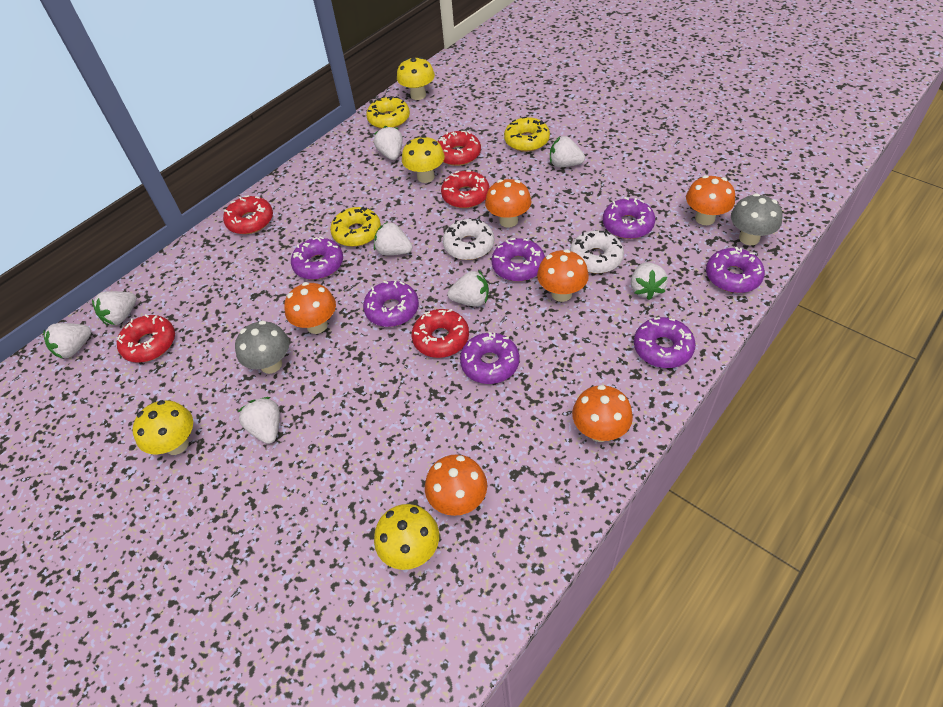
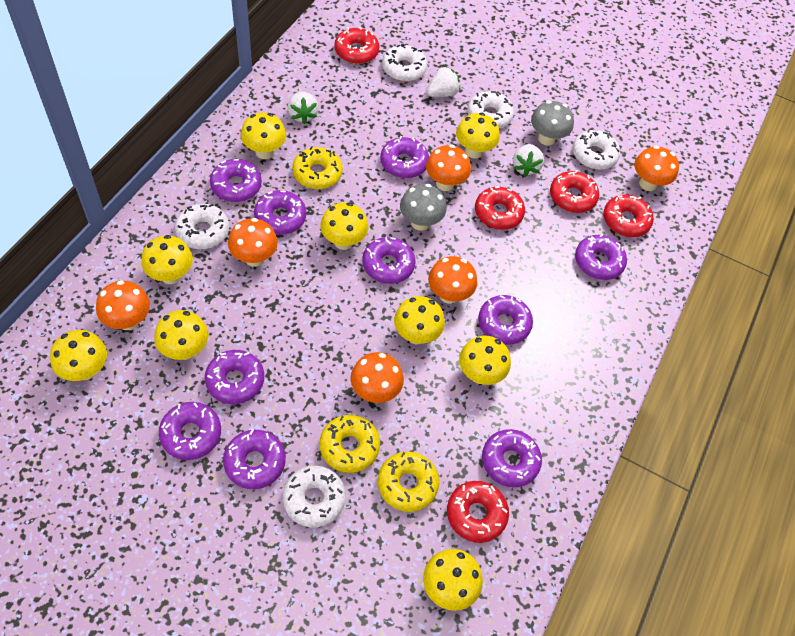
purple donut: [291,237,343,280] [363,280,419,327] [460,332,520,384] [492,238,545,281] [603,197,655,239] [634,317,696,368] [706,247,765,293] = 7 -> [159,402,221,460] [205,350,264,404] [210,159,262,202] [223,429,286,489] [254,190,306,235] [362,237,416,284] [380,136,429,178] [478,295,533,344] [482,429,542,487] [575,234,627,280] = 10
white donut: [443,219,494,260] [570,231,624,273] = 2 -> [175,204,229,249] [283,466,346,528] [382,44,427,81] [467,91,514,129] [573,129,620,170] = 5
white strawberry: [43,323,91,359] [92,291,137,325] [238,397,280,444] [374,126,403,160] [374,222,412,255] [447,271,489,306] [550,136,585,167] [631,262,668,300] = 8 -> [288,91,319,124] [427,66,460,97] [513,144,544,177] = 3
yellow mushroom: [132,400,193,455] [374,504,439,570] [397,57,435,100] [402,135,445,183] = 4 -> [50,330,107,381] [141,235,193,284] [154,310,208,360] [241,113,286,159] [320,202,368,250] [394,296,445,344] [423,549,483,611] [456,113,500,158] [459,336,511,385] = 9

